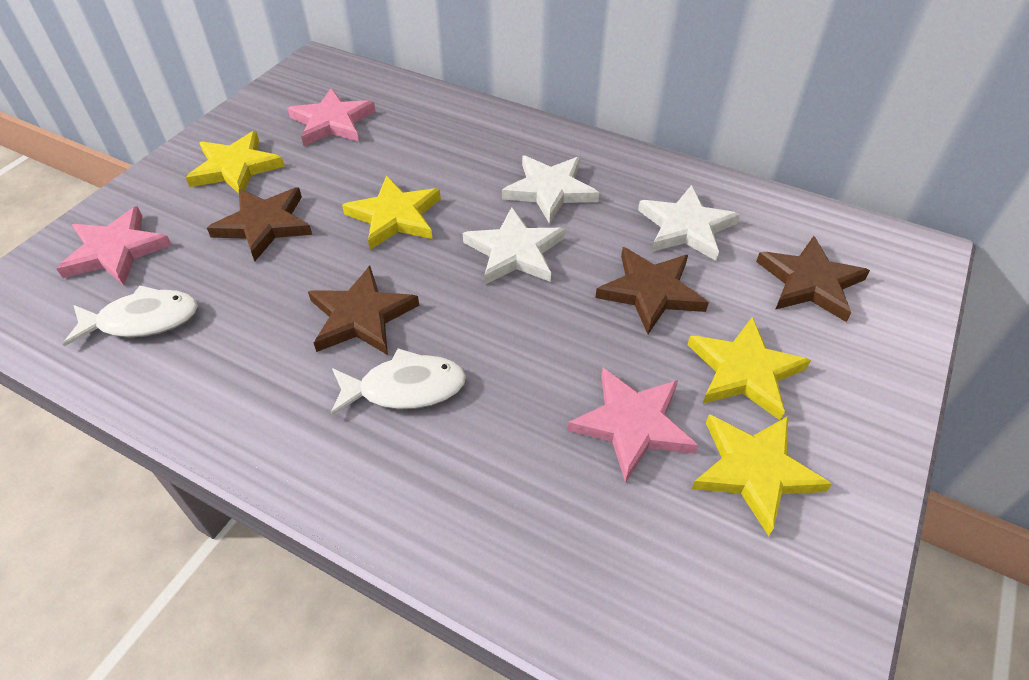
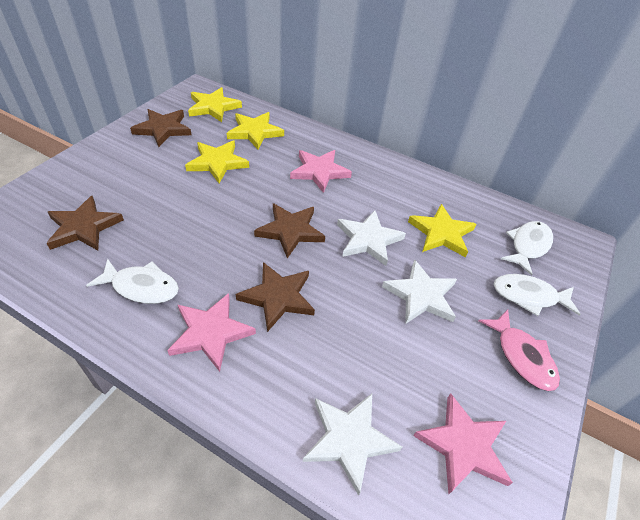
pink fish: none = 0 -> [479,309,560,391] = 1
white fish: [63,285,198,347] [330,348,466,416] = 2 -> [86,259,179,304] [493,274,581,316] [501,221,553,276] = 3

